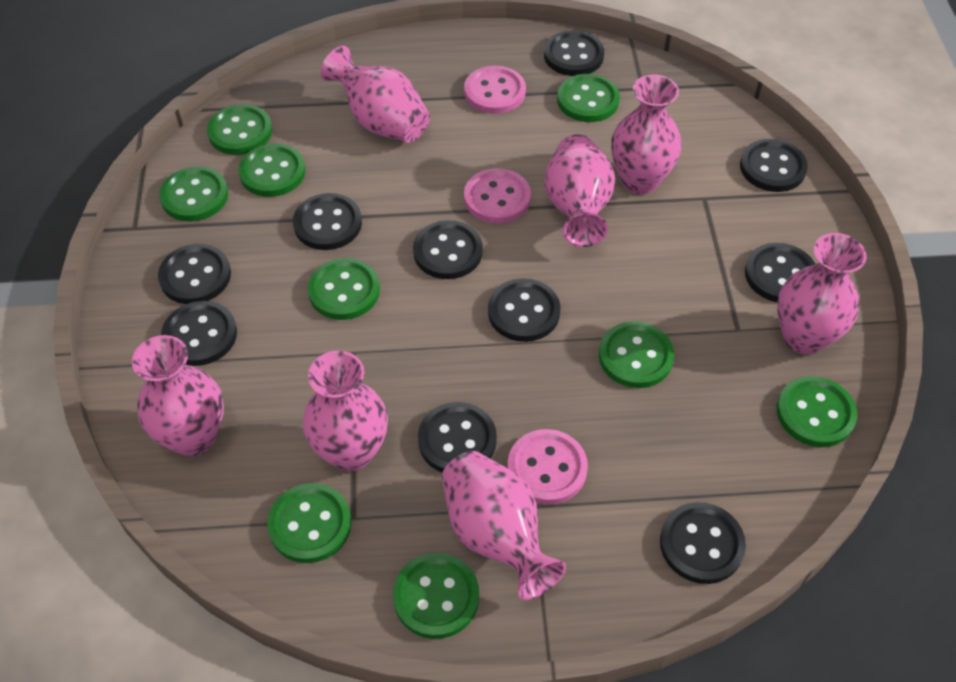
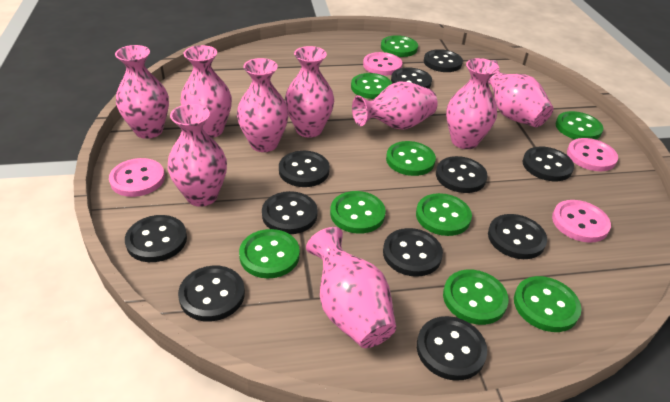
black button: [158,244,231,304] [161,301,237,366] [293,193,362,250] [413,220,483,279] [418,402,497,473] [488,278,560,342] [544,30,604,76] [660,502,746,584] [740,139,808,192] [745,243,815,302] = 10 -> [125,215,187,262] [178,266,245,322] [262,191,318,234] [279,151,330,187] [383,228,443,277] [391,68,432,89] [417,316,487,381] [424,49,463,72] [436,156,488,193] [488,214,547,259] [523,147,574,181] = 11
pink button: [464,66,526,114] [464,168,531,224] [507,429,588,505] = 3 -> [109,158,165,197] [363,52,402,76] [552,200,611,243] [567,138,618,171] = 4
pink vase: [132,335,224,456] [303,351,388,472] [321,46,430,143] [442,451,566,600] [544,134,615,247] [611,74,682,194] [777,233,867,355] = 7 -> [115,45,169,139] [167,104,227,207] [181,45,232,138] [237,58,289,152] [285,46,334,138] [306,227,396,348] [352,81,438,130] [446,58,499,149] [488,60,554,127] = 9

